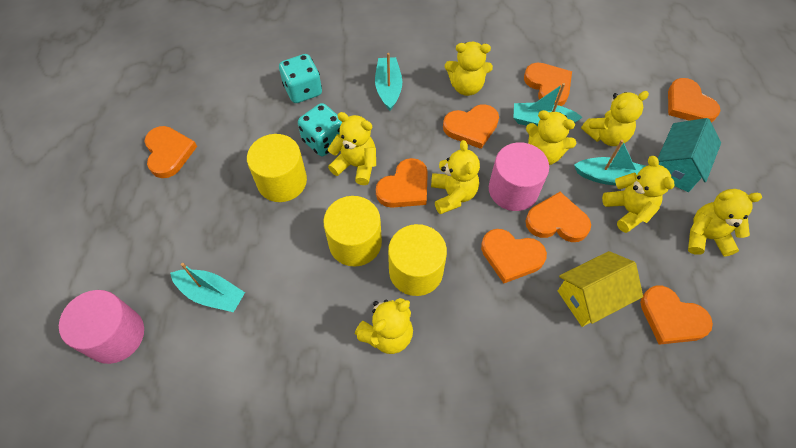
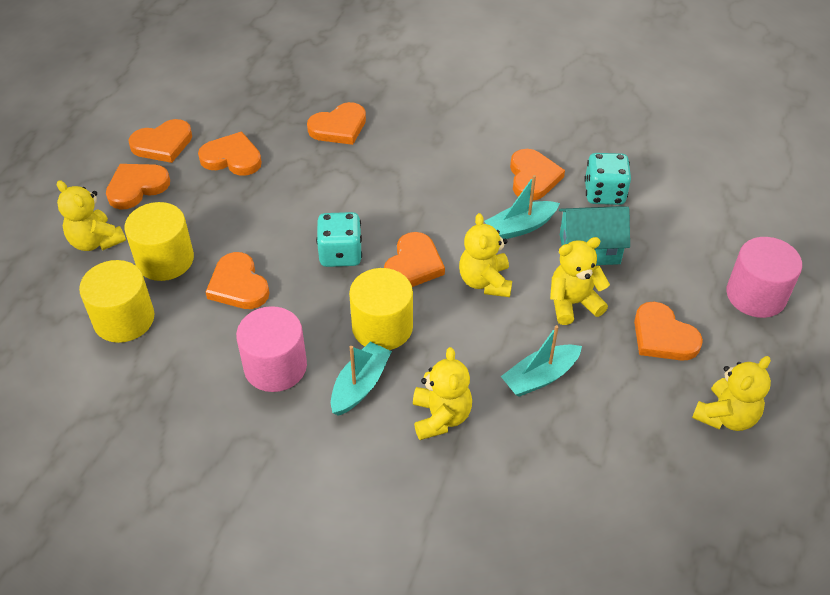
turquoise boat: [170,263,245,312] [375,53,402,111] [513,83,583,126] [574,140,645,185] = 4 -> [331,342,392,416] [484,175,560,239] [501,325,582,397] = 3
yellow house: [558,251,643,327] = 1 -> none = 0
yellow teddy bear: [328,112,376,185] [355,298,413,354] [431,140,480,214] [445,42,493,96] [526,110,576,165] [581,91,649,146] [602,156,674,233] [688,189,762,257] = 8 -> [57,180,126,251] [413,347,472,440] [459,213,512,297] [550,237,610,325] [692,356,771,431] = 5

